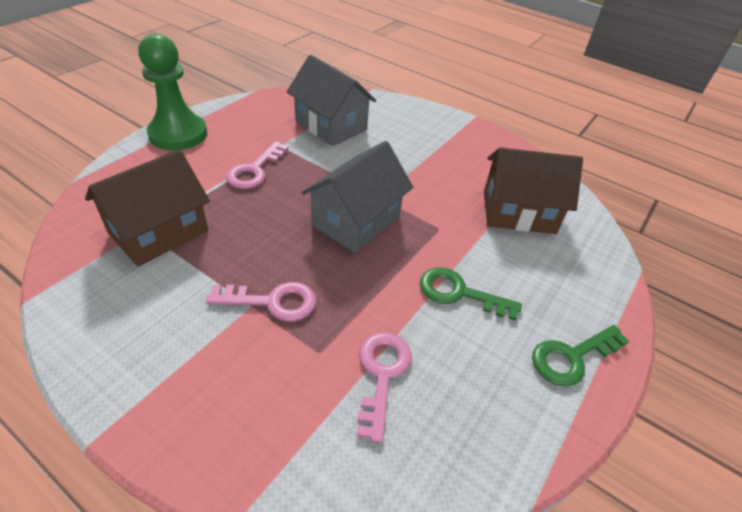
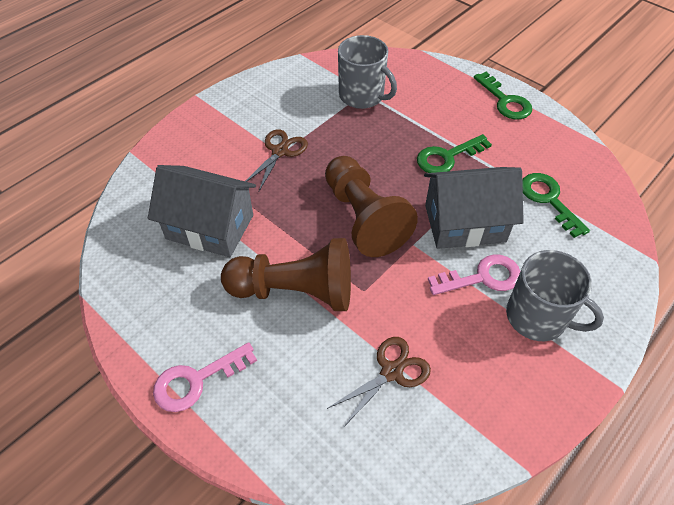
brown house: [85,150,210,267] [484,147,583,234] = 2 -> none = 0
brown pawn: none = 0 -> [221,238,351,311] [325,156,418,257] = 2
brown scissors: none = 0 -> [245,129,308,191] [327,337,431,428] = 2
green key: [420,267,522,321] [532,325,629,386] = 2 -> [417,134,492,173] [474,72,532,119] [522,173,590,238] = 3
green pawn: [138,34,207,150] = 1 -> none = 0
grey mug: none = 0 -> [338,35,397,109] [506,250,604,341] = 2
pink key: [206,282,316,322] [226,141,288,189] [357,333,412,443] = 3 -> [153,342,257,412] [428,254,520,295] = 2

